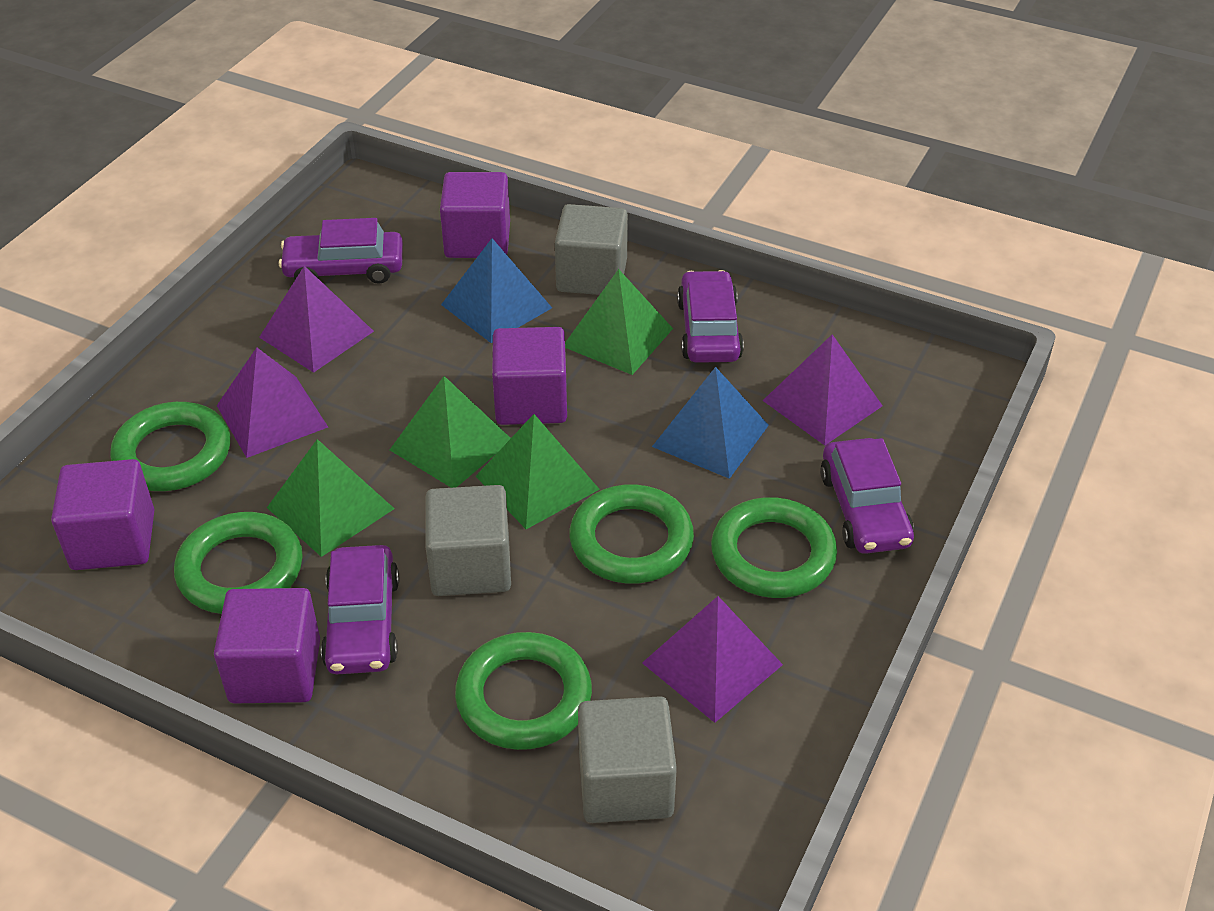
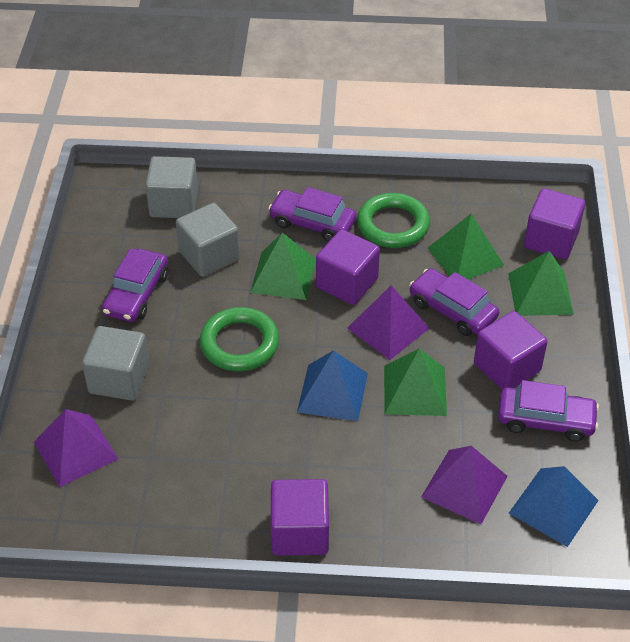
green ring: [110,402,230,491] [174,512,303,614] [455,632,592,750] [570,484,694,584] [711,497,837,598] = 5 -> [200,307,279,371] [357,193,430,248] = 2
purple pyramid: [217,348,328,458] [259,266,374,373] [642,596,783,723] [763,334,883,446] = 4 -> [34,409,118,487] [347,285,430,360] [421,446,508,525] = 3

